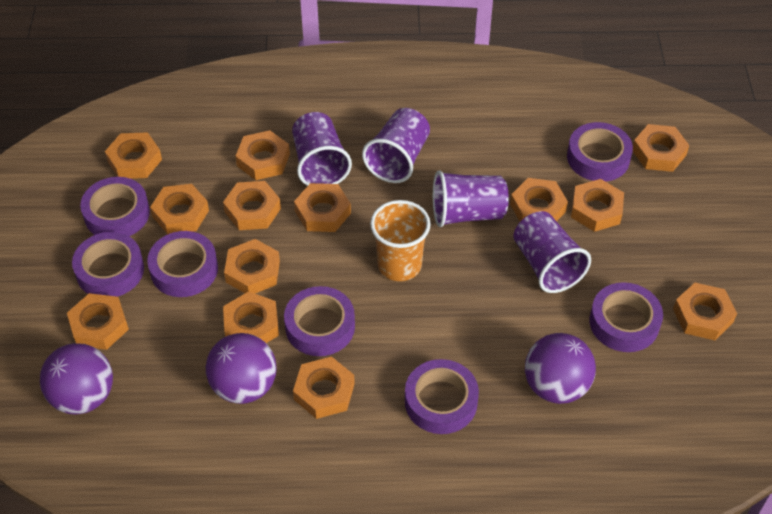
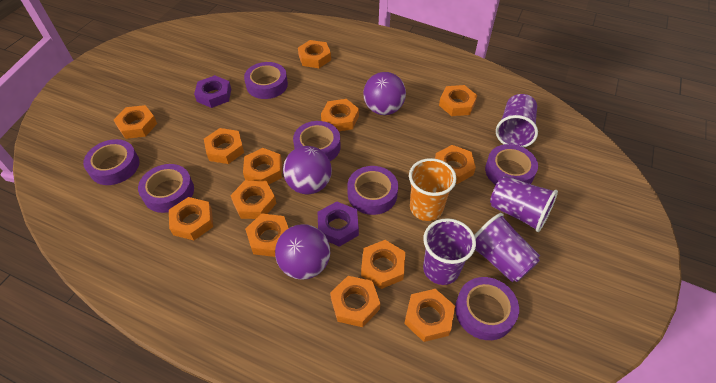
purple nut: none = 0 -> [194,75,231,108] [318,201,359,247] = 2

